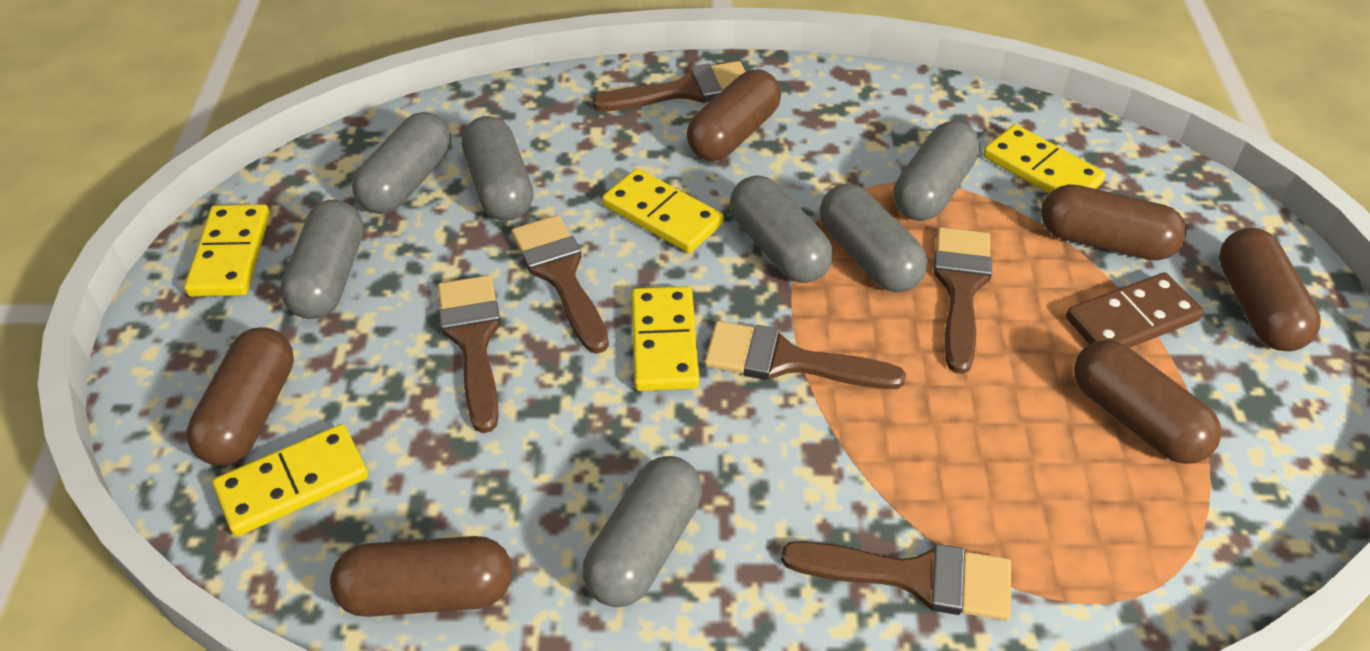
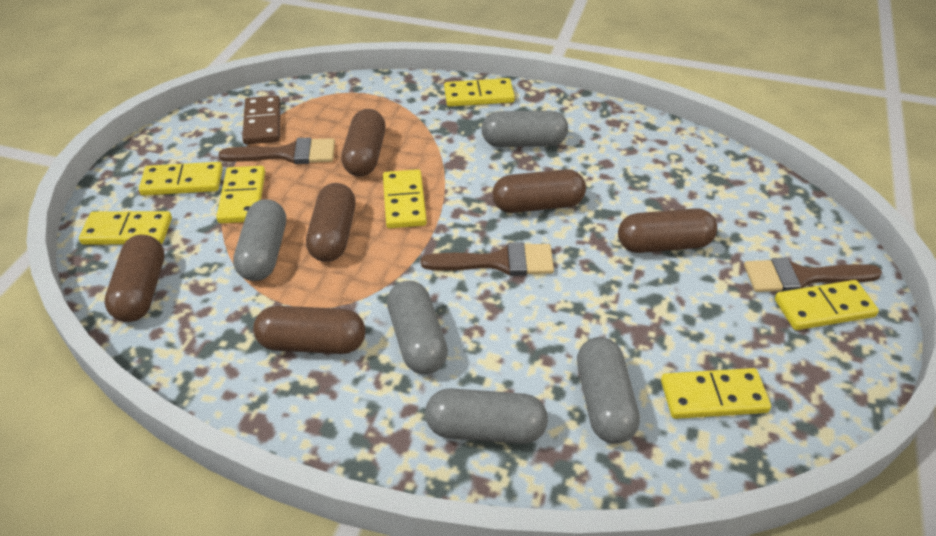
brown brush: [438,275,501,433] [511,215,609,354] [592,61,746,111] [704,321,906,389] [781,541,1011,620] [934,227,992,374] = 6 -> [219,137,335,164] [421,242,554,276] [744,258,882,292] = 3
grey capsule: [280,200,364,319] [352,112,451,214] [462,116,533,221] [582,456,702,607] [730,175,833,283] [820,184,928,292] [893,121,980,221] = 7 -> [233,199,286,281] [387,281,448,374] [425,388,548,444] [481,111,568,147] [577,337,640,444] = 5
yellow domino: [184,204,270,297] [212,424,368,536] [602,168,724,253] [631,286,699,391] [983,124,1106,194] = 5 -> [79,211,172,245] [139,162,223,196] [216,166,265,223] [383,169,427,228] [444,78,515,107] [661,368,771,419] [775,280,879,330] = 7

